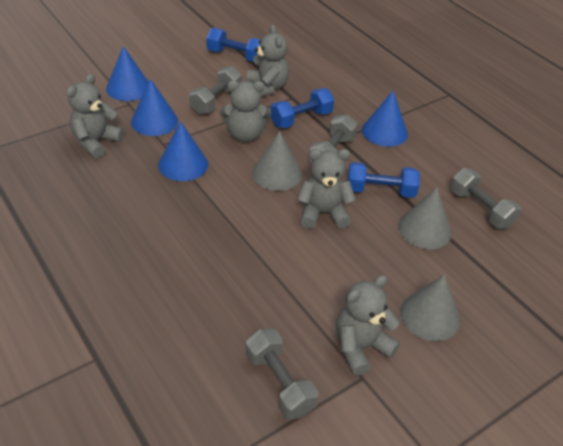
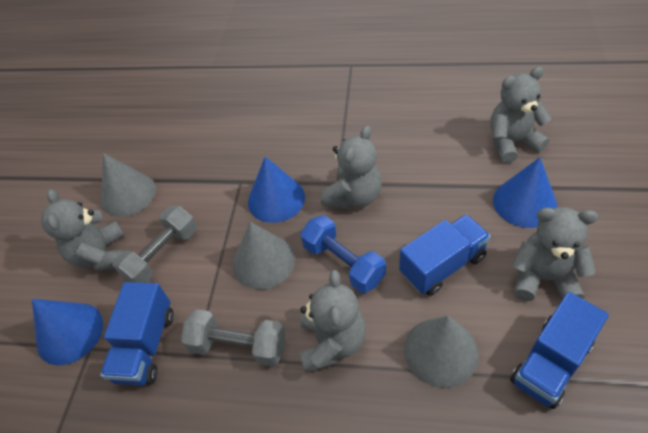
blue cone: [106,46,149,101] [131,79,178,136] [158,121,208,181] [362,91,408,147] = 4 -> [32,299,103,365] [248,156,305,223] [493,157,558,228] = 3
blue dumbbell: [206,28,260,62] [271,88,334,128] [347,162,420,198] = 3 -> [300,215,386,293] = 1
blue truck: none = 0 -> [100,282,174,386] [399,214,491,296] [510,292,609,409] = 3
grey dumbbell: [189,66,242,114] [246,329,318,420] [309,114,358,163] [450,168,521,229] = 4 -> [112,206,197,283] [181,309,286,367] = 2

